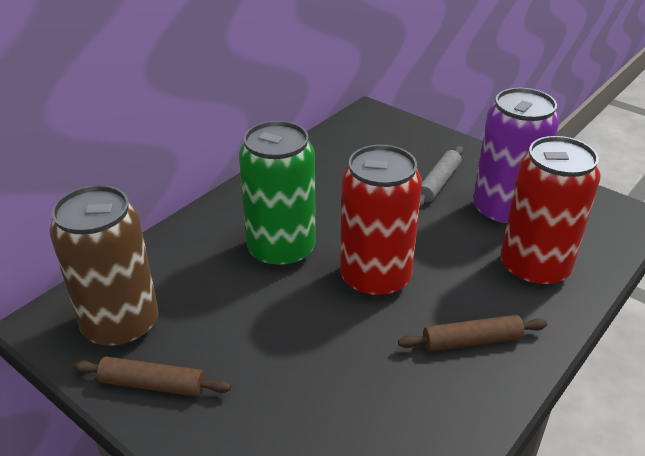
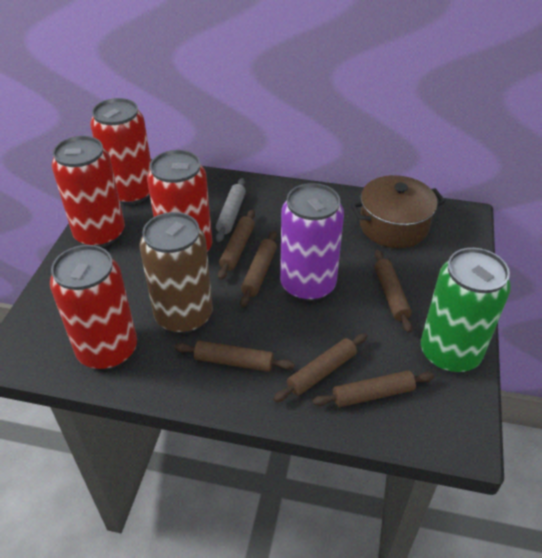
brown pot: none = 0 -> [351,175,445,248] = 1
brown rolling pin: [73,357,231,397] [398,315,547,352] = 2 -> [174,340,295,372] [218,209,255,280] [240,231,277,307] [273,333,367,402] [312,370,434,407] [374,250,412,333] = 6
red can: [340,145,422,298] [501,136,601,287] = 2 -> [50,245,137,370] [52,136,125,247] [90,98,151,205] [147,150,212,252] = 4

